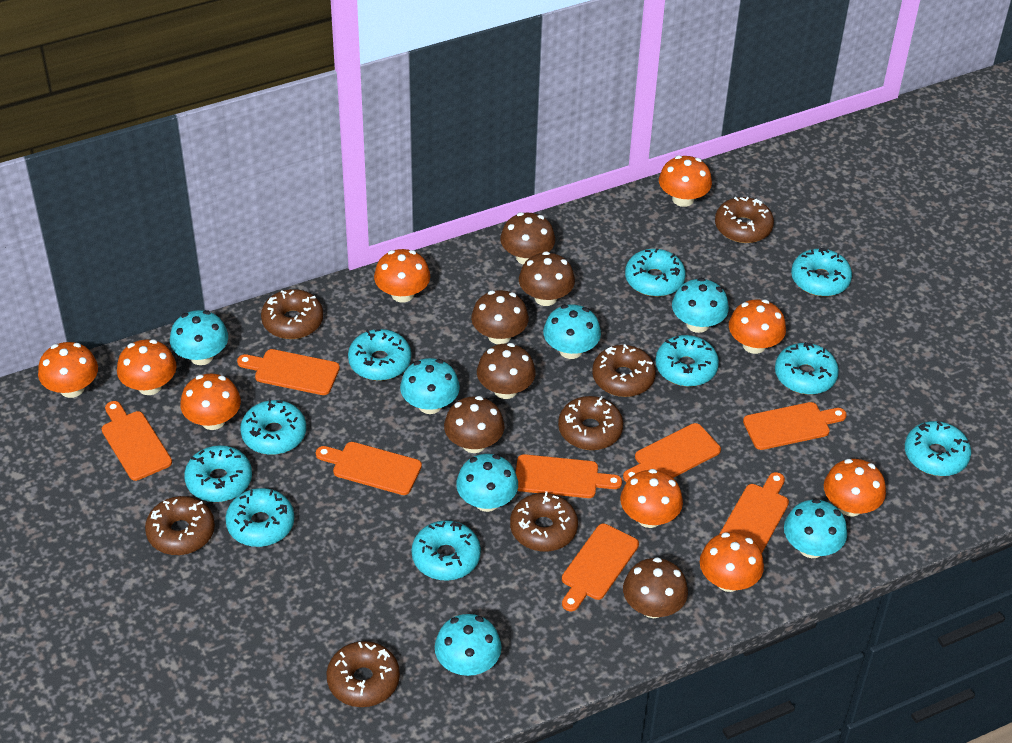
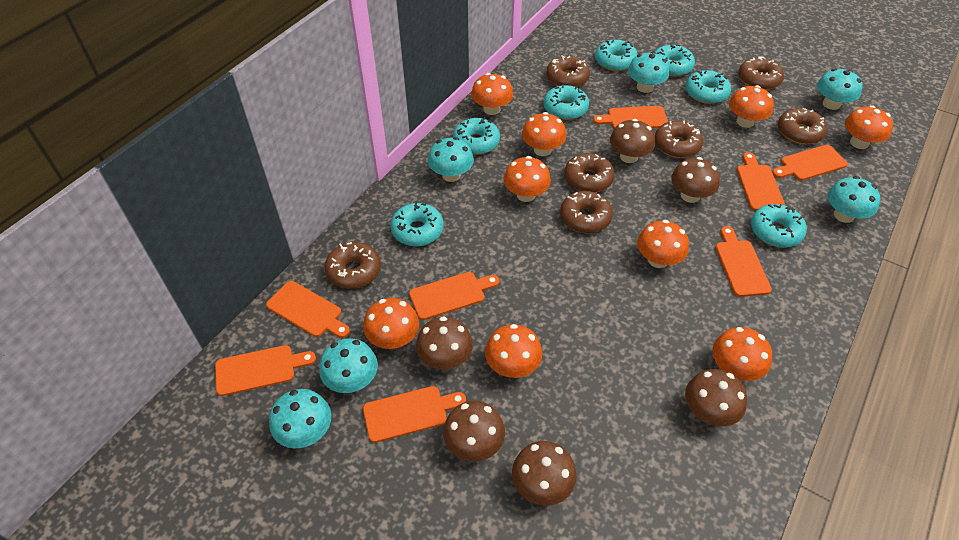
turquoise donut: [184,445,252,502] [225,488,294,547] [240,398,306,455] [348,329,411,381] [412,520,481,581] [625,248,685,297] [656,335,719,387] [775,342,839,395] [791,248,852,296] [905,421,971,476] = 10 -> [390,201,444,246] [453,117,500,155] [543,85,589,120] [595,40,638,71] [655,43,695,77] [685,70,731,104] [751,204,807,248] = 7
turquoise mushroom: [170,310,228,365] [400,358,460,414] [435,614,502,676] [456,454,518,512] [543,304,601,359] [672,278,729,333] [784,499,847,558] = 7 -> [269,389,331,448] [319,338,378,393] [428,137,474,182] [628,52,669,93] [817,68,862,110] [828,176,880,223] = 6

